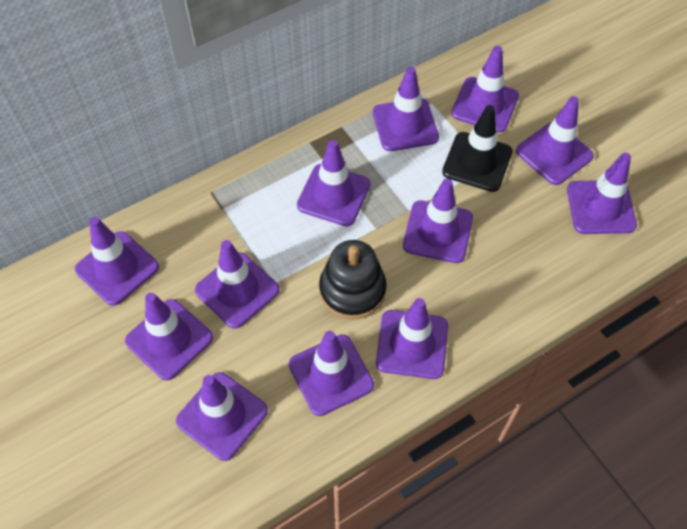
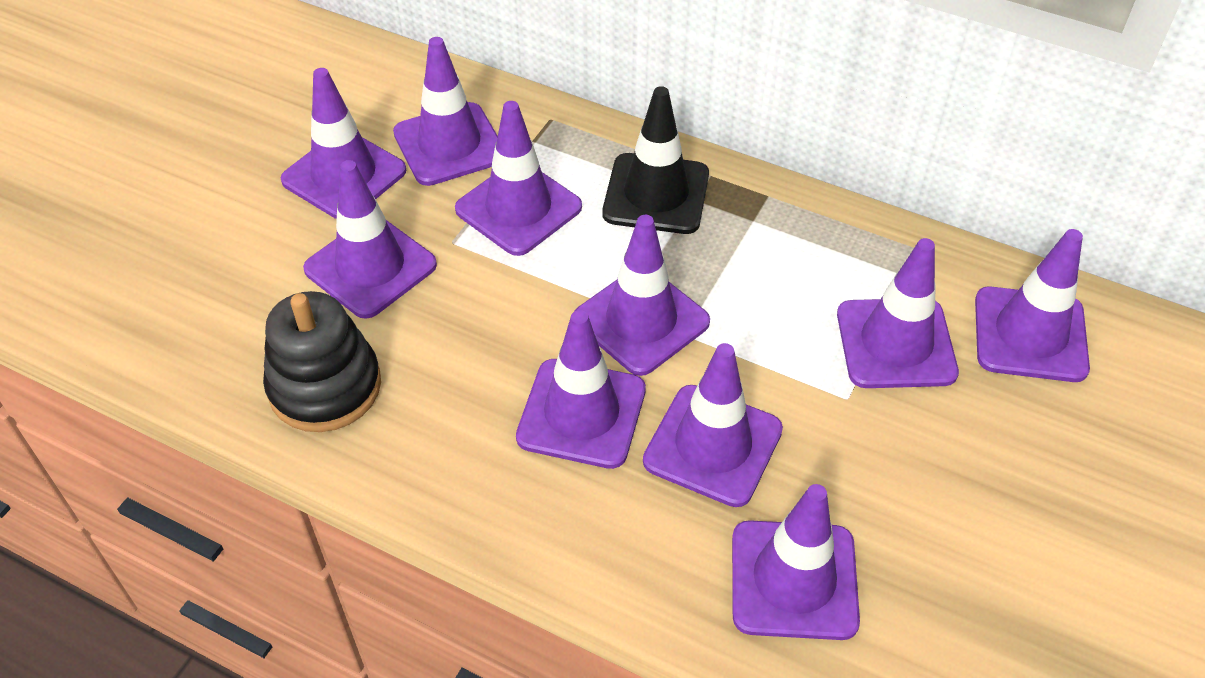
purple traffic cone: [75,217,159,306] [125,293,213,380] [176,372,268,461] [195,240,279,329] [289,331,374,416] [297,140,370,226] [373,67,439,151] [376,298,448,379] [403,178,473,263] [451,46,519,133] [516,96,594,185] [567,153,637,234] = 12 -> [281,68,406,219] [303,160,437,319] [393,37,498,186] [455,101,582,256] [516,310,646,469] [574,215,710,376] [643,343,783,507] [732,484,860,640] [837,238,959,388] [975,229,1090,382] = 10

